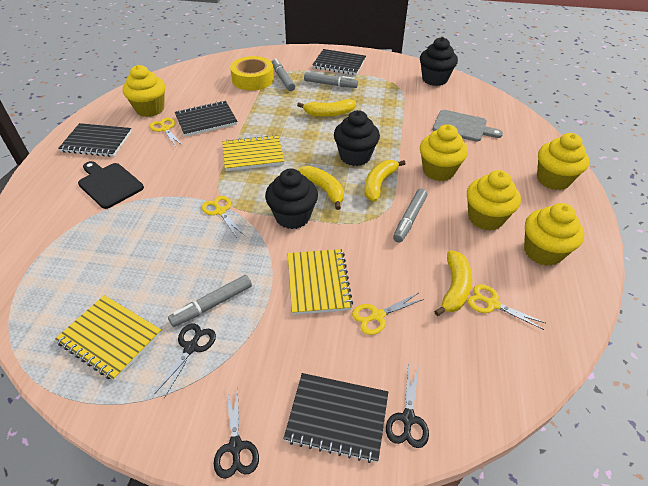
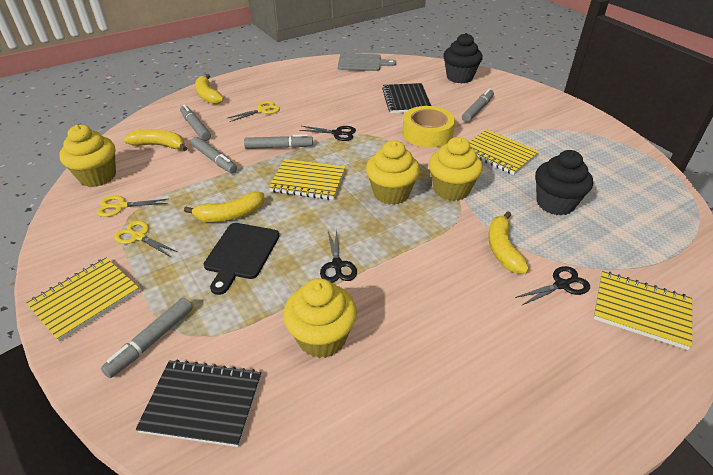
black cupcake: [265,168,318,229] [334,110,380,166] [420,37,458,86] = 3 -> [443,33,483,84] [535,150,593,216] = 2
black notebook: [58,123,132,157] [175,100,237,137] [283,373,388,463] [312,49,366,75] = 4 -> [136,359,261,447] [382,83,431,113] = 2
grey marker: [168,275,252,327] [272,58,295,91] [304,72,358,88] [393,189,428,243] = 4 -> [101,298,193,378] [180,104,211,141] [191,137,237,174] [244,134,313,149] [462,88,494,122] = 5
yellow cupcake: [123,65,165,117] [420,124,468,181] [467,170,521,231] [524,203,584,266] [537,133,589,190] = 5 -> [59,125,116,187] [283,278,357,358] [366,140,420,205] [429,137,483,201] = 4
yellow notebook: [55,295,162,381] [222,134,284,171] [288,249,353,315] = 3 -> [26,257,140,342] [269,159,346,200] [469,130,539,175] [593,271,692,350] = 4
yellow scissors: [150,118,183,147] [202,196,245,238] [352,293,424,335] [468,284,545,330] = 4 -> [97,196,168,217] [114,221,178,257] [228,101,280,122] = 3

